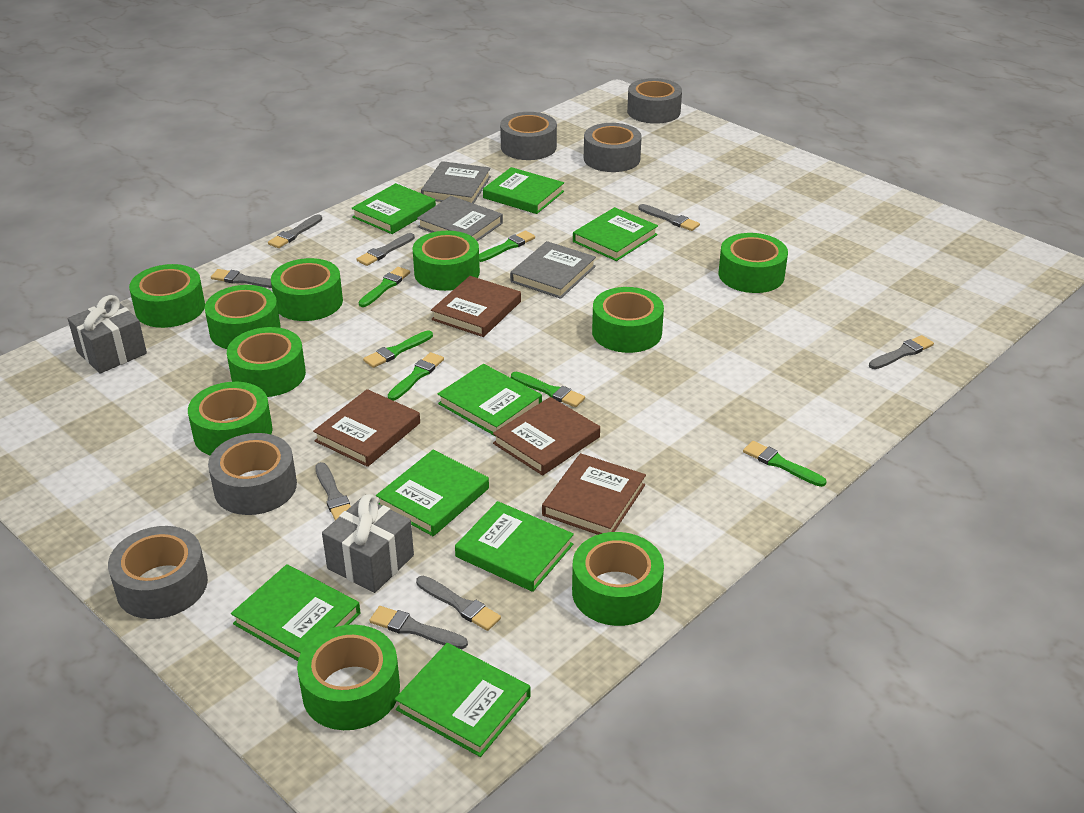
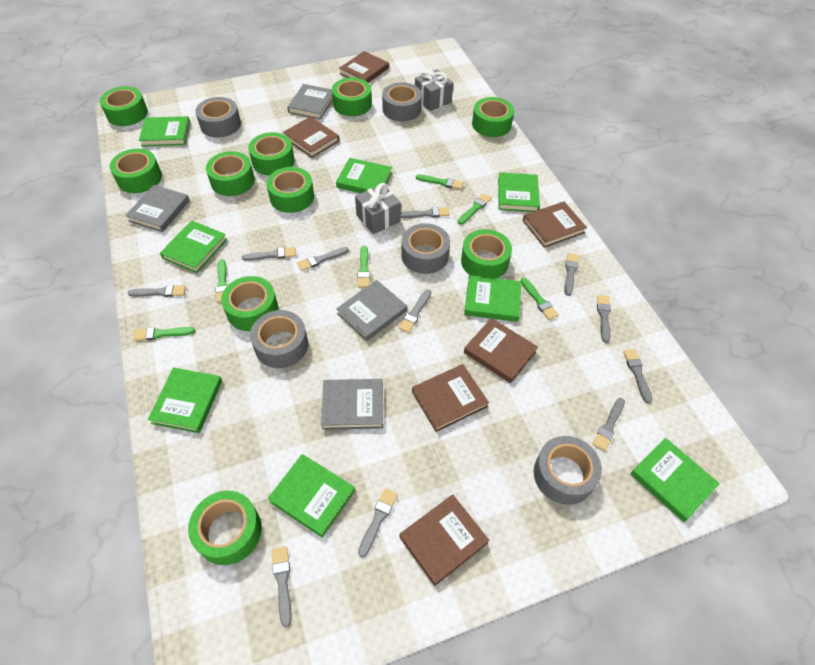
brown book: [313,389,420,467] [431,276,521,337] [493,397,600,476] [542,453,646,535] = 4 -> [283,116,339,158] [339,51,389,83] [400,495,489,586] [412,364,489,432] [464,318,538,383] [523,201,587,248] = 6
grey book: [417,196,503,241] [421,161,491,204] [510,241,596,299] = 3 -> [125,185,190,232] [287,84,333,120] [321,379,383,430] [336,280,407,341] = 4
grey brush: [211,269,272,288] [268,214,322,248] [315,462,351,520] [357,233,415,266] [369,606,468,649] [416,576,501,631] [639,204,700,231] [869,335,934,369] = 8 -> [128,285,186,297] [242,247,296,261] [272,546,292,627] [297,247,349,271] [358,488,398,558] [398,290,431,333] [401,207,450,218] [564,253,579,296] [593,398,625,451] [597,295,611,343] [623,349,652,403] = 11

